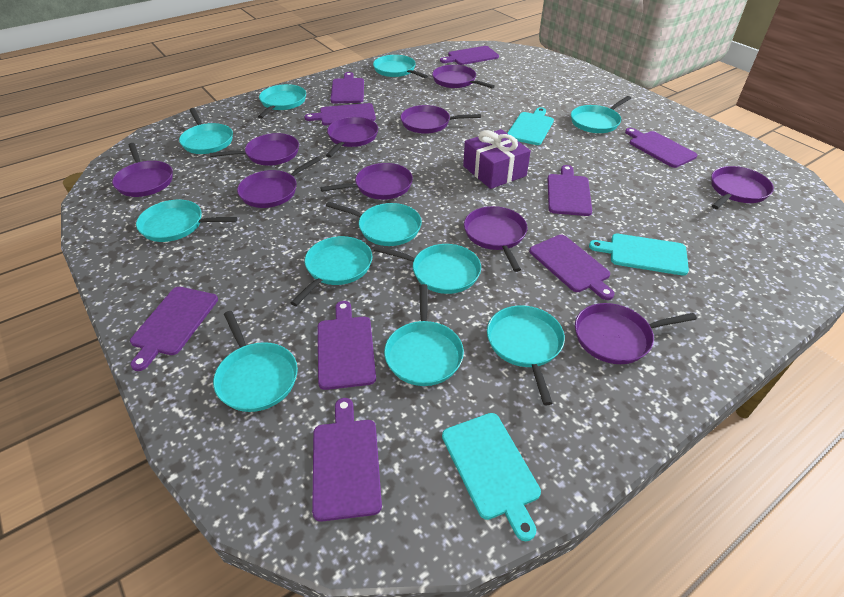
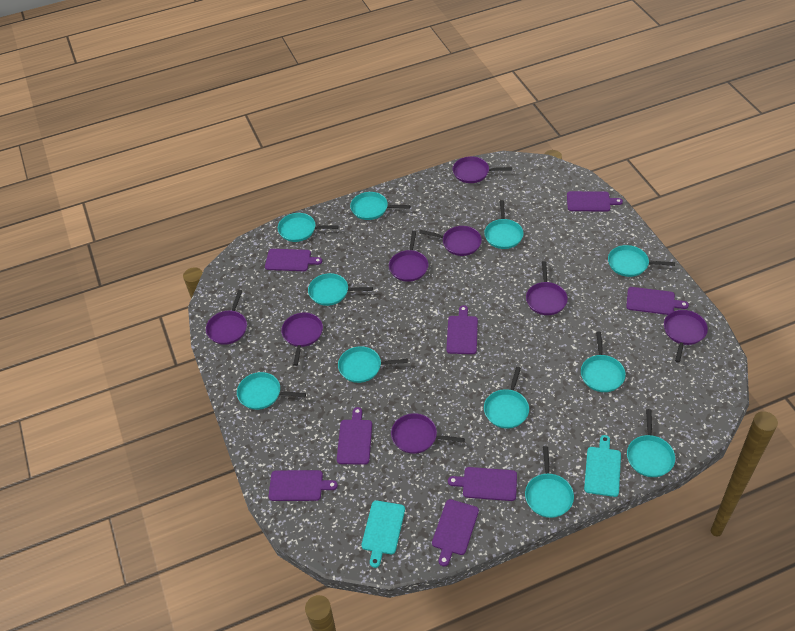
purple cutting board: [130,287,218,371] [304,103,376,125] [312,398,382,522] [318,301,376,390] [330,72,364,103] [440,46,499,65] [529,235,615,300] [548,165,592,216] [625,128,697,168] = 9 -> [265,249,322,271] [269,470,338,501] [337,407,372,465] [432,499,479,566] [446,305,478,354] [448,467,517,501] [567,191,623,212] [626,287,689,315] = 8
purple gift: [463,129,531,189] = 1 -> none = 0
purple pan: [112,143,173,197] [210,133,299,166] [237,157,320,208] [320,163,413,200] [326,117,378,158] [400,105,481,134] [432,65,495,88] [464,206,528,272] [575,303,697,364] [711,166,774,209] = 10 -> [206,290,247,345] [281,312,323,366] [389,231,428,282] [391,413,465,454] [419,226,482,256] [453,156,512,183] [526,261,568,315] [664,310,708,363] = 8
turquoise cutting board: [442,413,541,541] [507,107,554,145] [589,234,689,276] = 3 -> [361,500,405,568] [584,435,621,497] = 2

